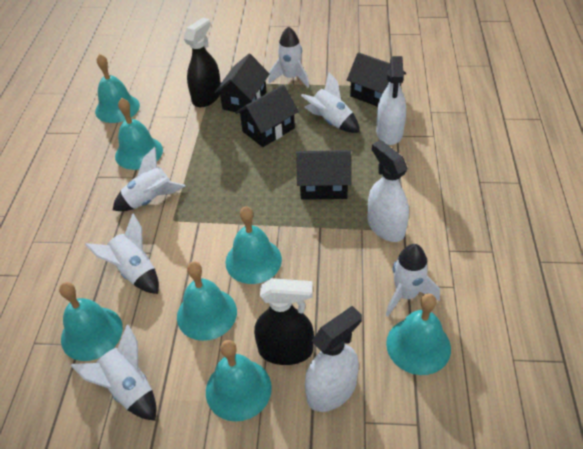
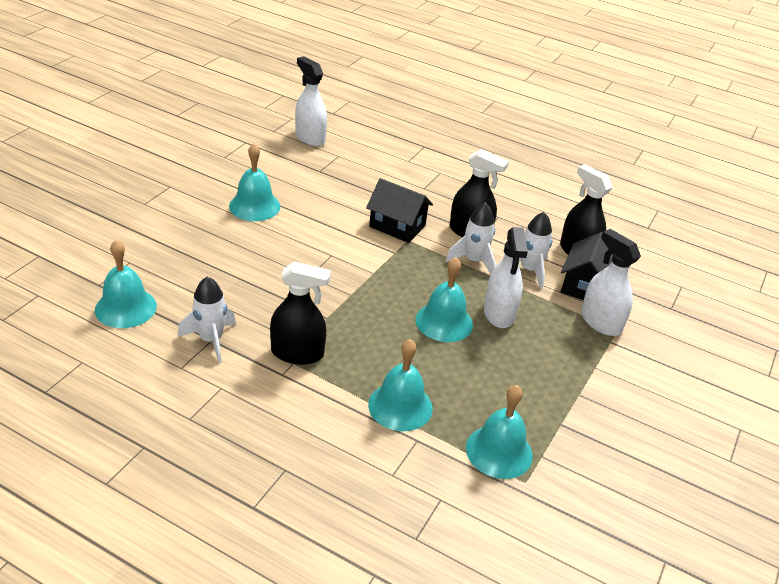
black house: [215,54,270,113] [235,85,299,147] [296,150,351,200] [347,52,406,107] = 4 -> [366,178,433,243] [561,232,613,300] = 2
black spray bottle: [184,17,221,107] [254,278,314,365] = 2 -> [270,262,331,365] [450,149,509,237] [560,164,613,255] = 3
turquoise bell: [59,282,123,361] [95,54,140,123] [115,98,163,170] [177,261,237,341] [206,340,272,421] [225,206,282,284] [386,293,451,375] = 7 -> [95,240,157,328] [229,143,280,221] [368,339,433,431] [416,257,473,342] [466,385,533,479] = 5
white rocket: [71,325,156,421] [85,213,159,294] [113,147,185,211] [268,26,309,88] [301,72,360,133] [386,244,440,317] = 6 -> [178,276,236,363] [446,202,496,274] [503,212,553,289] = 3

